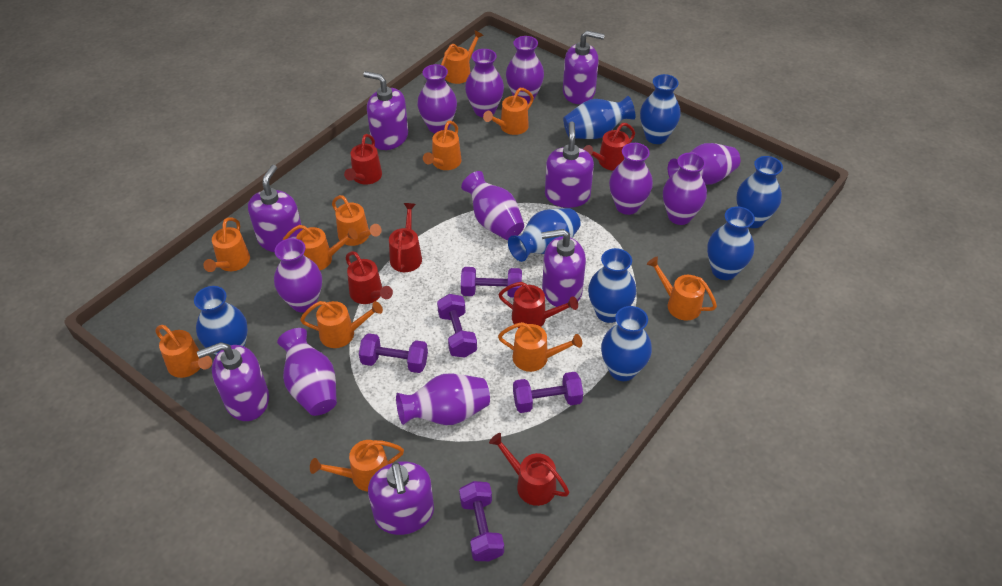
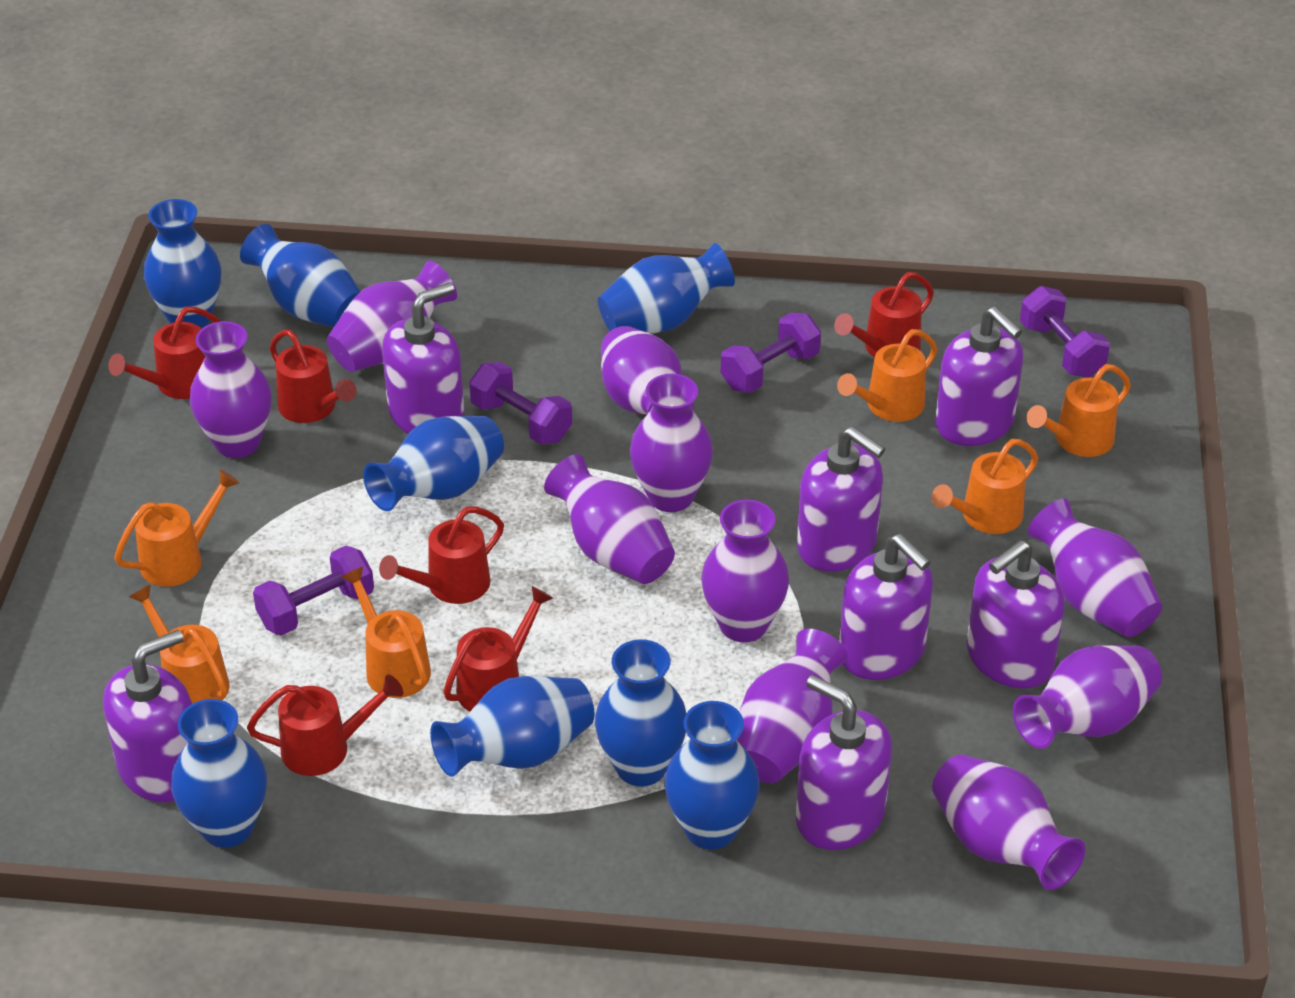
orange watering can: [156,325,212,378] [203,217,250,272] [282,225,358,270] [300,301,383,348] [310,440,404,492] [332,195,382,246] [423,121,462,170] [441,30,484,84] [483,88,534,135] [498,322,582,372] [647,257,717,321] = 11 -> [114,470,239,587] [129,584,229,704] [341,567,431,698] [837,329,937,422] [932,439,1038,534] [1027,364,1131,457] = 6
purple dumbbell: [359,333,428,373] [437,294,477,358] [459,481,504,561] [461,267,522,298] [513,372,583,413] = 5 -> [253,546,374,636] [469,362,572,445] [721,313,821,393] [1020,286,1110,378] = 4

